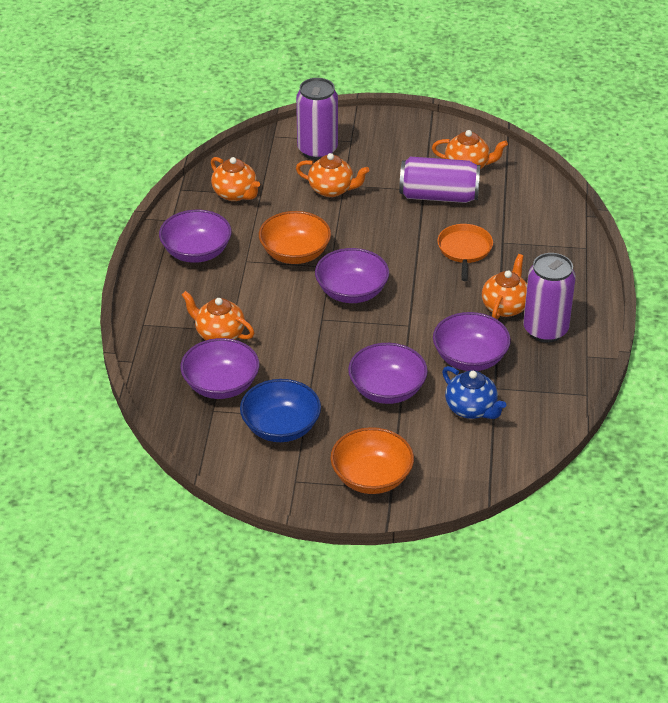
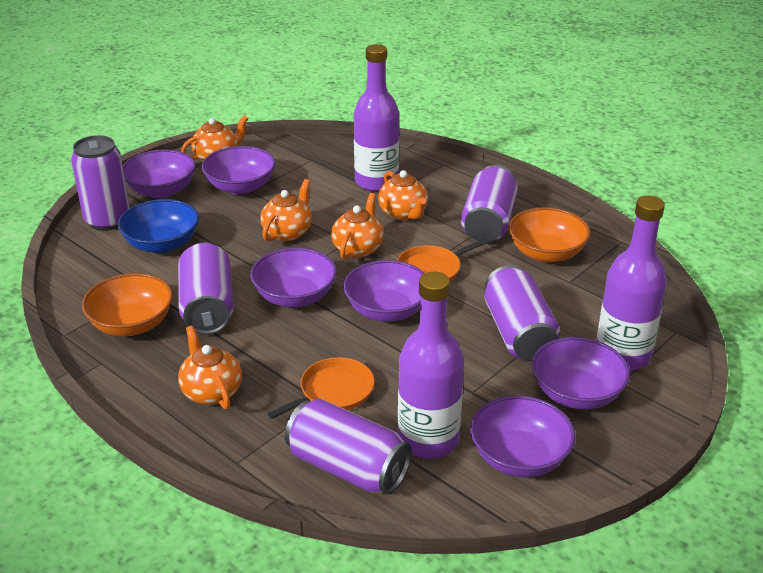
blue teapot: [442,366,506,419] = 1 -> none = 0
orange pan: [437,224,493,281] = 1 -> [268,357,375,419] [397,238,489,281] = 2
purple bottle: none = 0 -> [354,44,399,191] [398,272,464,459] [597,195,667,371] = 3
purple bowl: [159,209,232,263] [180,338,259,399] [315,248,389,303] [348,343,428,404] [433,312,511,371] = 5 -> [123,149,196,198] [202,146,276,194] [250,248,337,307] [343,260,425,322] [470,395,575,477] [532,337,630,409] = 6
purple can: [296,78,338,160] [399,157,480,203] [523,253,576,342] = 3 -> [71,135,130,231] [178,243,234,335] [285,398,412,495] [461,165,518,242] [485,265,560,361] = 5

